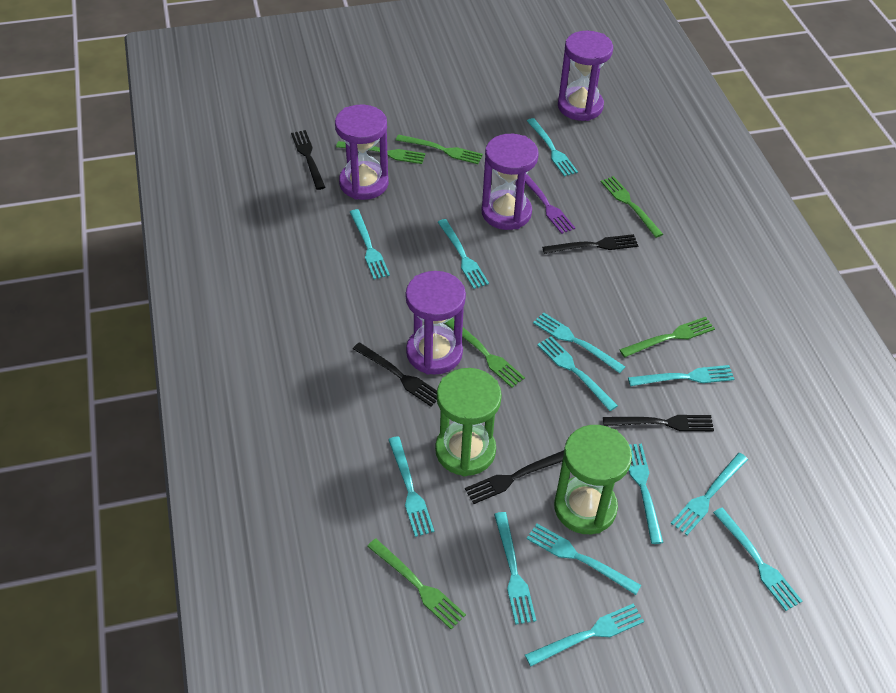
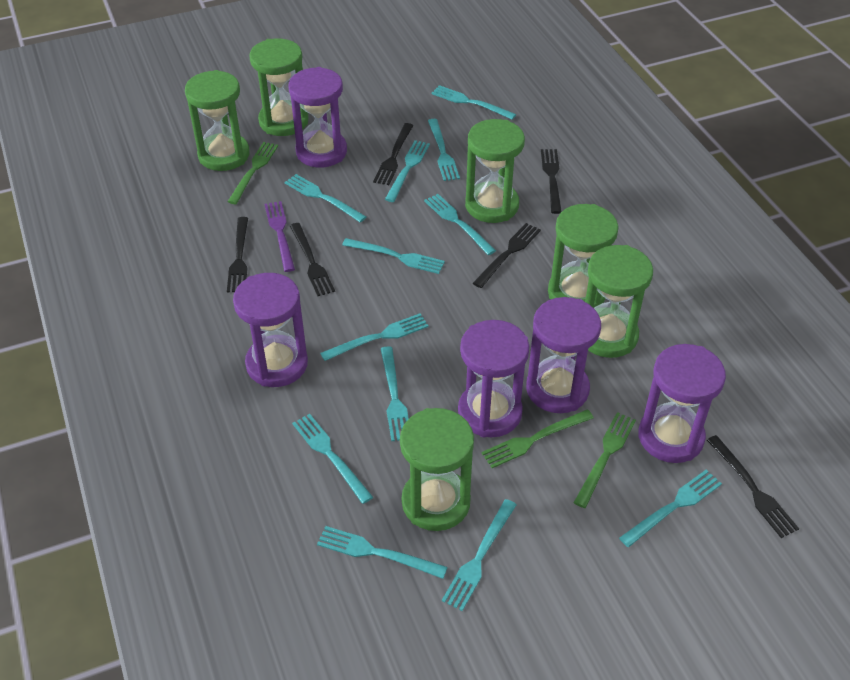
black fork: [291,130,325,190] [353,342,437,407] [465,450,564,504] [542,234,638,254] [603,415,714,431] = 5 -> [227,217,248,293] [290,223,335,296] [373,123,414,185] [473,223,541,288] [541,149,562,214] [707,435,799,538] = 6
green fork: [336,141,425,164] [367,538,466,629] [396,135,483,164] [445,318,525,388] [601,176,663,238] [619,317,715,357] = 6 -> [228,142,278,204] [481,409,594,468] [573,412,636,508] = 3
green hourglass: [435,368,502,476] [554,425,632,534] = 2 -> [185,70,250,171] [249,39,309,136] [400,408,474,531] [465,119,525,223] [548,204,618,307] [585,245,653,358] = 6
purple hourglass: [335,105,389,200] [406,271,466,375] [481,134,539,230] [558,31,613,121] = 4 -> [233,273,308,387] [288,67,347,168] [458,320,529,437] [526,297,601,413] [639,344,726,463] = 5
turquoise fork: [350,209,390,279] [388,436,434,537] [438,219,489,289] [494,512,536,625] [525,604,644,666] [527,118,578,177] [527,524,641,595] [533,312,625,373] [537,337,618,411] [628,365,734,386] [629,444,663,544] [671,453,748,535] [713,508,802,611] = 13 -> [285,174,366,222] [292,414,373,504] [317,526,448,579] [320,314,429,361] [342,238,445,274] [381,346,409,441] [385,140,430,202] [424,194,496,255] [428,119,460,181] [431,85,516,120] [442,499,517,611] [619,470,722,547] = 12

